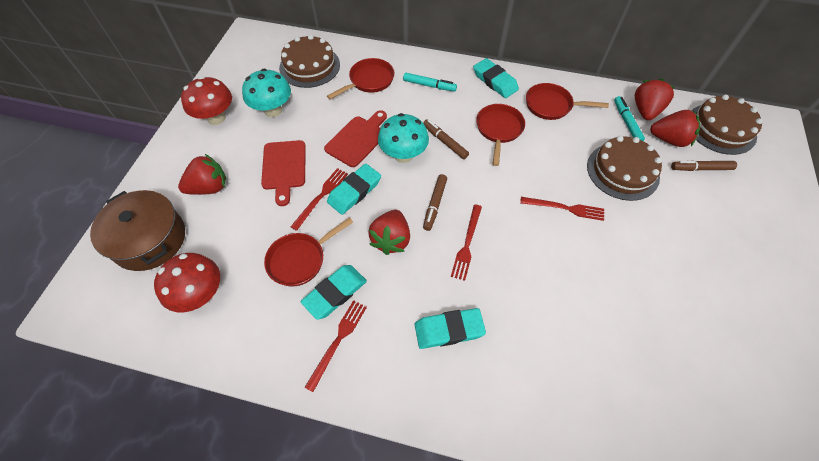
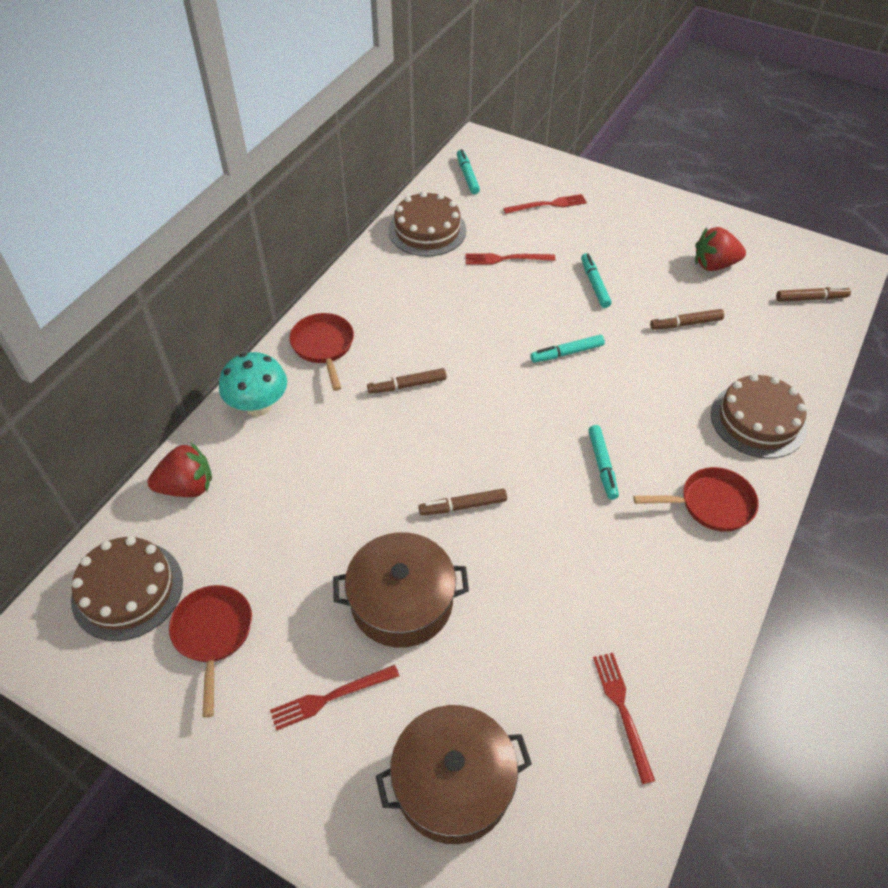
brown marker: [423,119,469,159] [423,174,447,231] [671,160,737,171] = 3 -> [367,368,447,394] [419,489,507,516] [650,309,724,330] [776,286,851,302] = 4
brown pot: [90,190,185,271] = 1 -> [333,532,469,648] [376,705,532,844] = 2
red cutting board: [261,140,306,206] [324,110,387,167] = 2 -> none = 0
red mushroom: [154,253,220,312] [181,76,232,125] = 2 -> none = 0
red pan: [264,217,353,287] [327,58,394,99] [476,104,525,166] [526,83,609,120] = 4 -> [169,585,252,717] [289,313,354,391] [633,467,759,532] = 3
red strawberry: [178,154,226,195] [368,210,410,255] [635,79,675,120] [650,110,700,147] = 4 -> [147,443,212,497] [695,227,746,271] = 2
turquoise eraser: [301,265,367,320] [327,164,381,215] [415,308,486,349] [473,58,519,98] = 4 -> none = 0
turquoise marker: [403,73,457,92] [614,96,645,141] = 2 -> [457,149,480,194] [531,335,605,363] [581,253,611,308] [588,425,619,500] = 4
turquoise mushroom: [242,69,291,117] [378,113,429,163] = 2 -> [219,352,287,416] = 1

